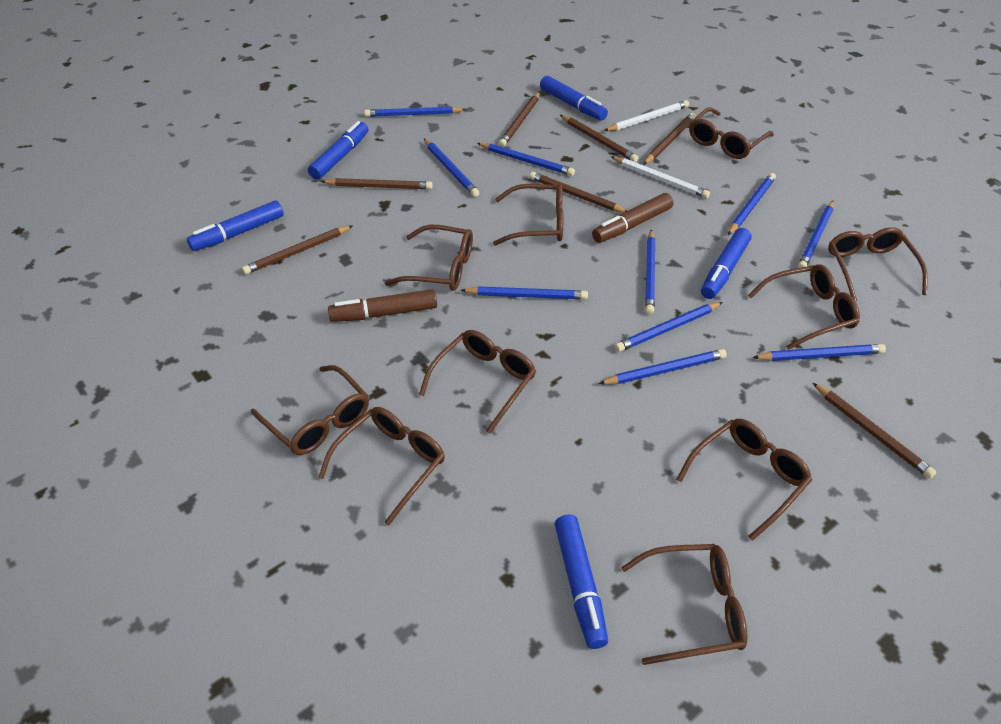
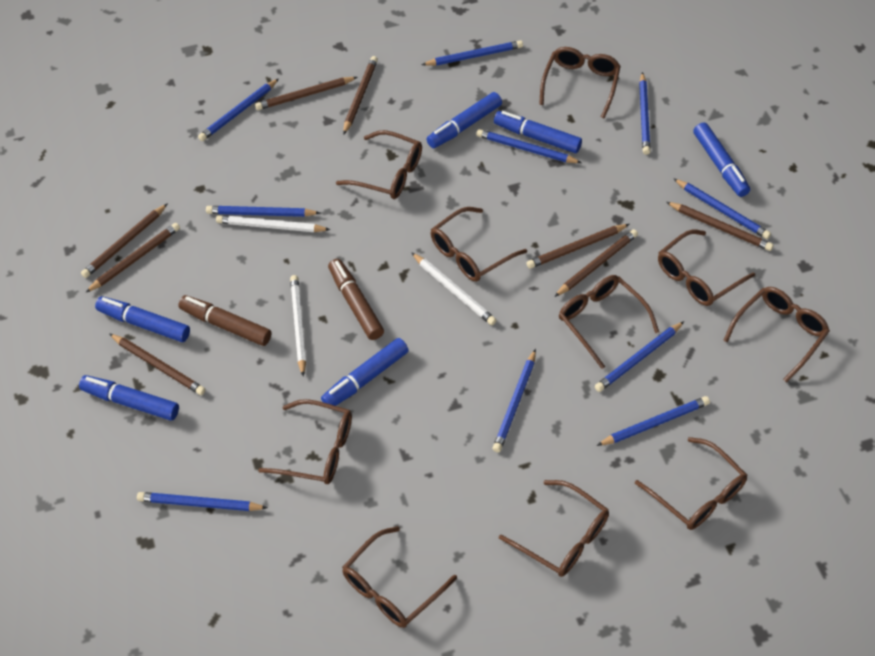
blue marker: [187,200,284,251] [308,121,368,180] [540,76,608,121] [555,514,608,649] [701,228,752,299] = 5 -> [79,375,179,421] [95,296,190,342] [321,338,409,409] [426,92,502,148] [494,111,582,153] [693,122,750,197] = 6
brown pencil: [242,225,353,275] [321,178,433,190] [499,92,540,147] [529,172,627,213] [560,115,638,162] [643,113,696,165] [813,383,936,479] = 7 -> [81,203,168,278] [85,223,180,293] [109,333,206,395] [255,77,357,110] [343,56,378,135] [527,224,629,269] [554,229,638,297] [666,202,773,251] = 8
white pencil: [604,100,689,131] [611,157,710,198] = 2 -> [216,215,330,232] [290,275,306,376] [411,252,496,325] = 3

